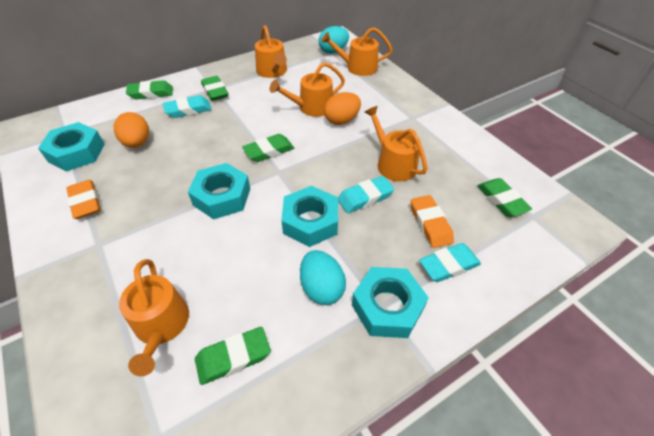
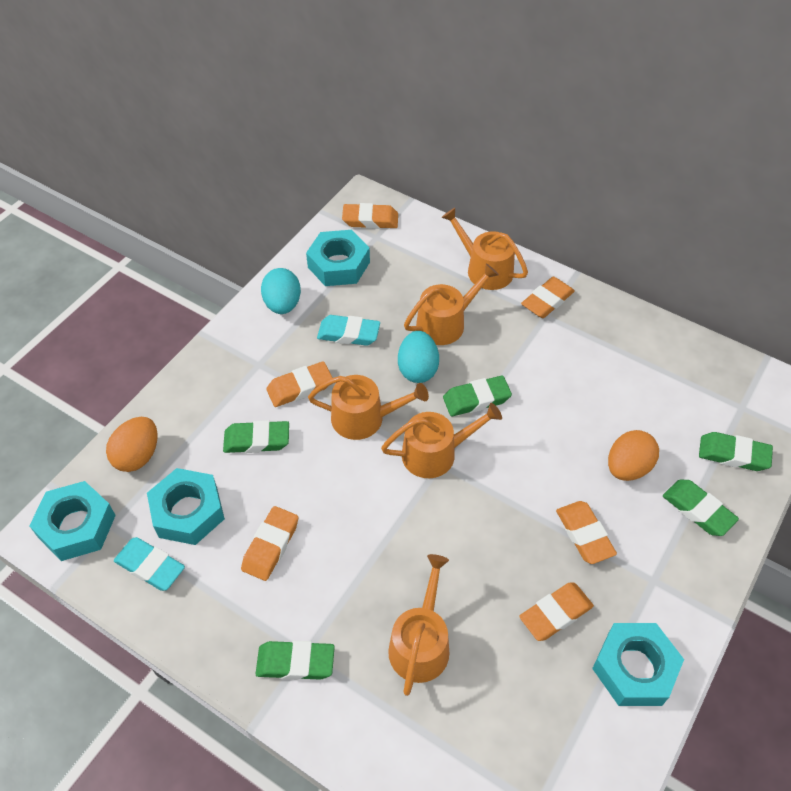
orange eraser: [66,180,101,219] [411,195,454,248] = 2 -> [241,506,298,581] [266,361,333,407] [342,203,398,229] [519,583,594,641] [521,277,575,318] [556,501,617,564] = 6
turquoise eraser: [163,95,212,118] [338,176,394,213] [419,243,481,282] = 3 -> [114,537,185,591] [317,315,380,346] = 2

